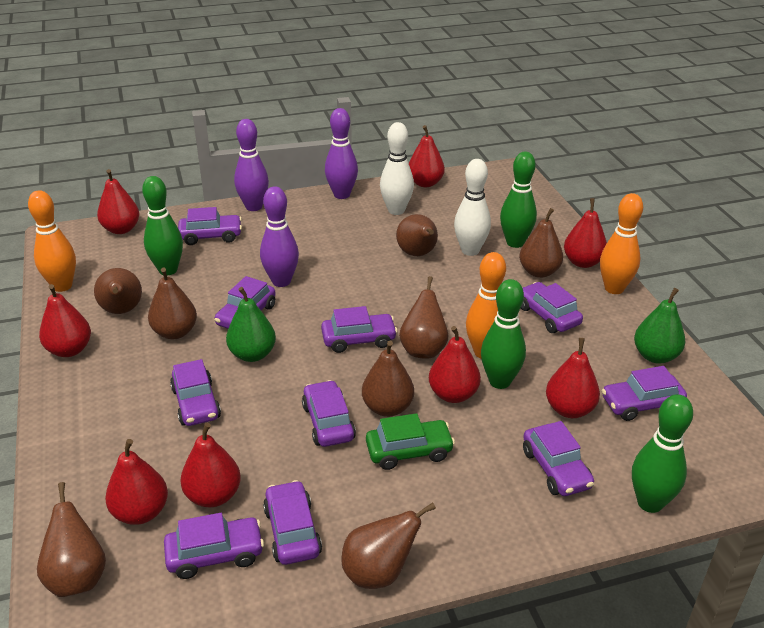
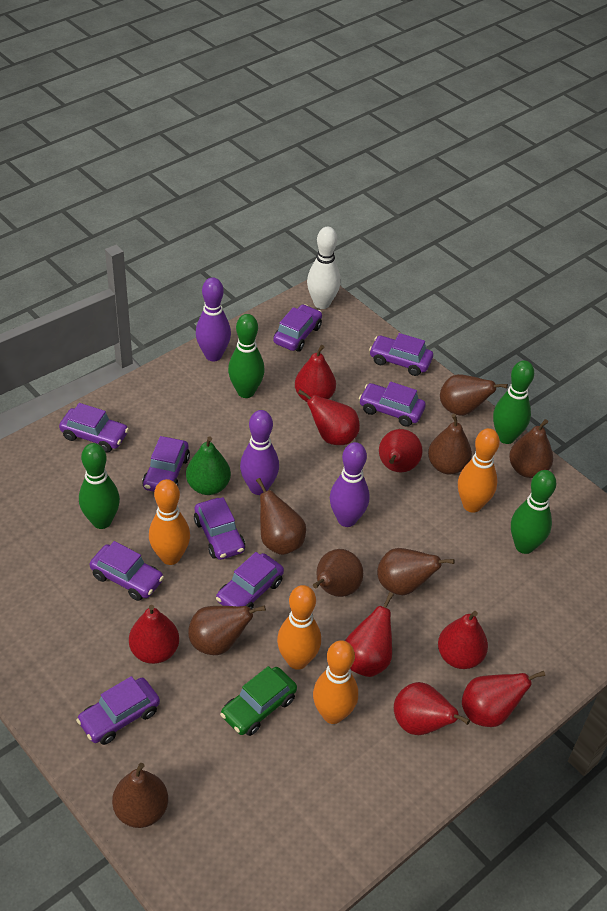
green pear: [226,287,276,362] [634,288,686,364] = 2 -> [186,437,231,495] = 1
orange bowling pin: [28,190,76,292] [466,252,506,359] [600,193,643,294] = 3 -> [149,479,190,565] [277,585,321,670] [313,640,358,724] [458,428,500,512] = 4
purple car: [164,513,264,579] [170,359,221,426] [178,207,242,245] [215,276,276,329] [263,480,322,565] [302,380,356,447] [321,306,398,353] [521,282,583,333] [523,421,594,496] [602,366,687,421] = 10 -> [59,403,129,452] [76,676,160,745] [90,541,164,601] [142,436,190,492] [194,497,245,560] [216,552,284,610] [273,304,322,352] [359,382,426,427] [369,333,433,376] = 9
white bowling pin: [380,122,414,215] [454,159,491,256] = 2 -> [307,227,341,309] = 1

